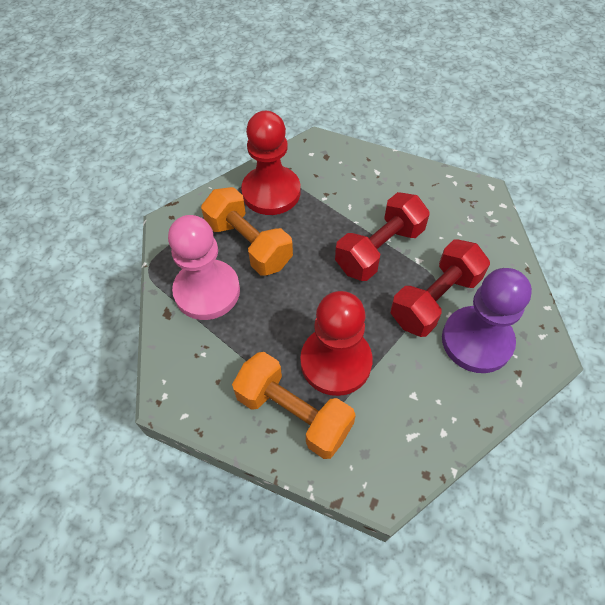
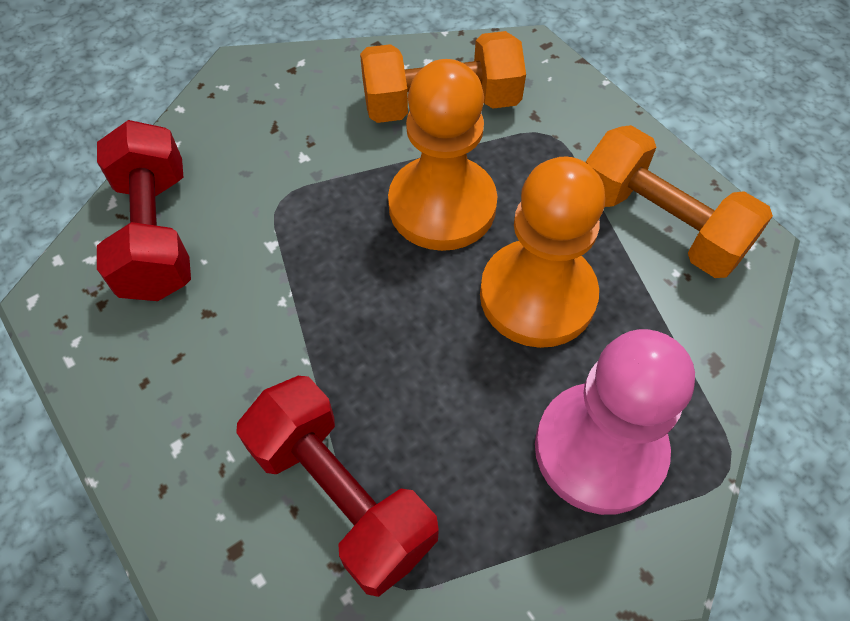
orange pawn: none = 0 -> [388,59,497,251] [480,157,605,348] = 2
purple pawn: [442,268,532,373] = 1 -> none = 0
red pawn: [241,111,301,215] [300,291,373,396] = 2 -> none = 0

